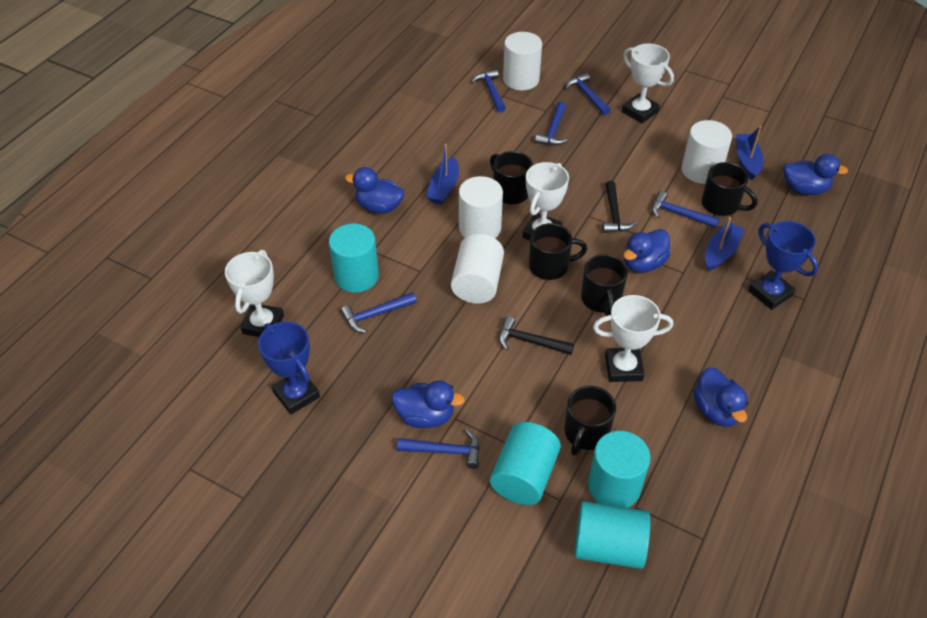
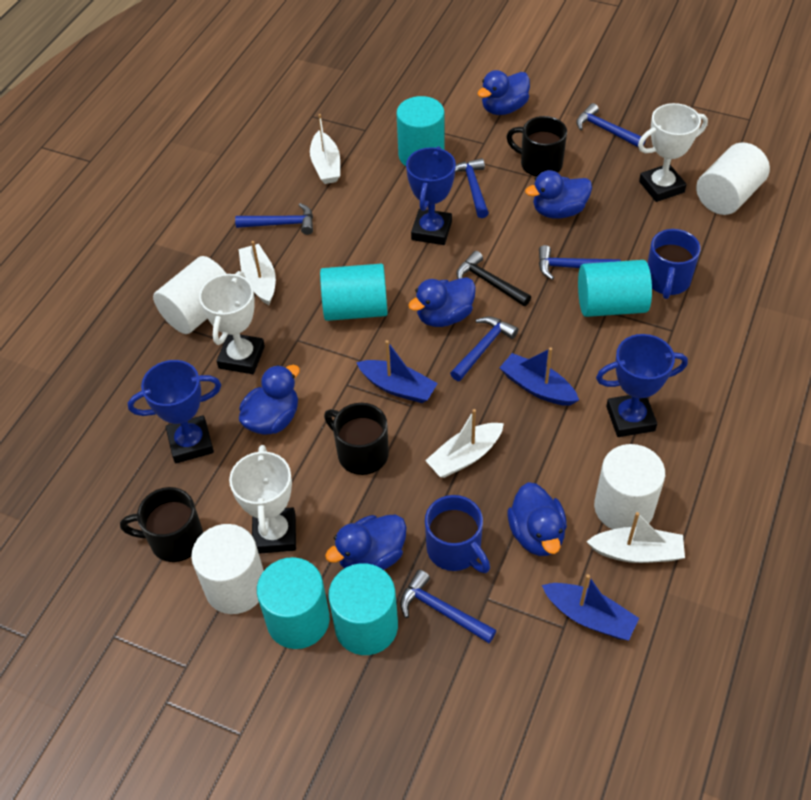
black hammer: [499,316,574,355] [603,181,636,233] = 2 -> [456,251,531,306] = 1
black mug: [490,151,533,204] [529,223,587,280] [564,386,616,456] [581,254,628,316] [702,162,757,216] = 5 -> [120,487,203,562] [324,403,389,475] [506,116,567,177] = 3
blue duck: [345,167,404,214] [392,381,465,428] [623,229,670,273] [693,367,748,427] [784,154,848,195] = 5 -> [239,365,300,435] [325,515,407,570] [408,277,476,327] [477,70,530,115] [507,482,567,556] [525,170,592,219] = 6
blue mug: none = 0 -> [425,495,490,573] [647,229,701,299] = 2
blue trophy: [258,322,320,414] [748,221,818,310] = 2 -> [128,360,221,463] [406,146,456,245] [596,334,688,437] = 3
turquoise cylinder: [329,224,379,292] [490,422,561,505] [574,501,650,569] [588,431,651,508] = 4 -> [257,557,330,649] [320,264,388,321] [328,563,398,655] [397,96,445,166] [578,260,652,317] = 5
white boat: none = 0 -> [239,241,276,305] [310,114,340,184] [425,409,504,478] [586,512,685,563] = 4
white trophy: [225,250,284,337] [523,162,569,241] [593,295,673,382] [622,44,674,124] = 4 -> [199,271,265,374] [229,445,296,554] [638,103,708,202] = 3

